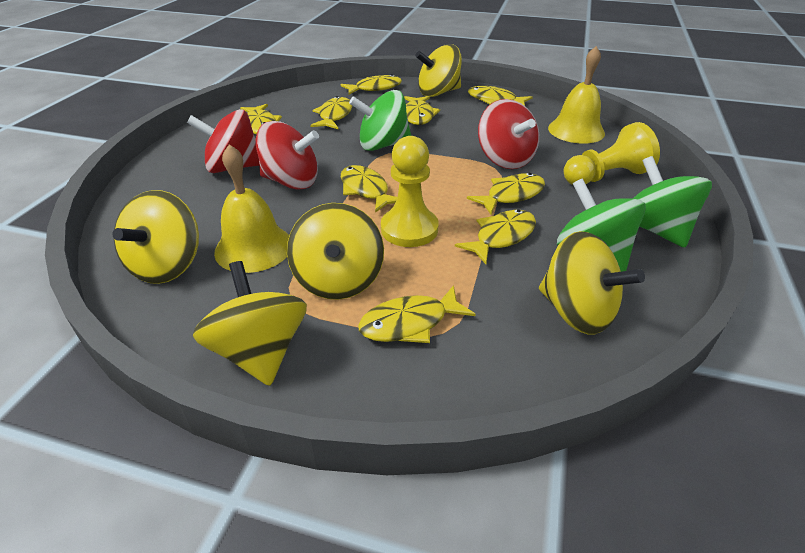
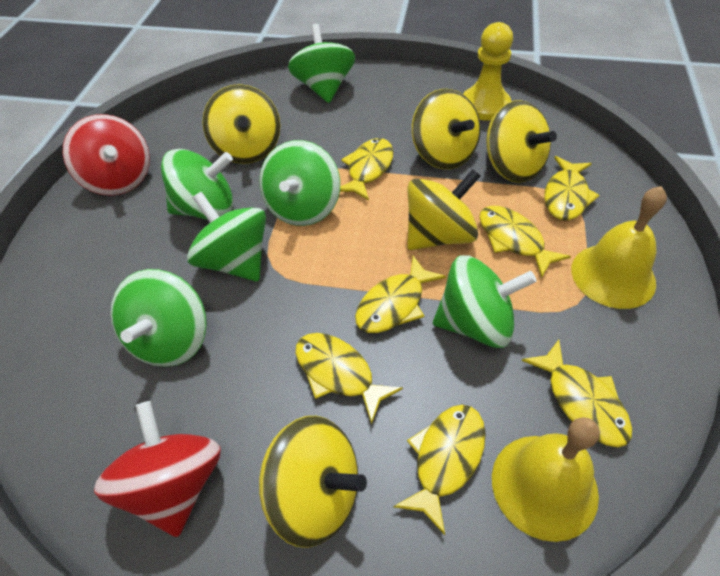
green spinning top: [349,90,411,151] [557,178,646,272] [633,156,712,248] = 3 -> [110,269,207,367] [161,149,233,220] [187,192,266,281] [259,140,340,226] [288,24,355,103] [433,255,537,348] = 6
red spinning top: [187,109,259,173] [256,121,319,190] [478,99,539,169] = 3 -> [63,114,150,196] [94,401,221,537] = 2
yellow fish: [240,104,282,134] [310,96,352,129] [341,74,402,95] [341,165,397,213] [358,285,476,343] [404,96,440,125] [455,210,536,264] [467,173,545,214] [468,86,533,106] = 9 -> [295,333,403,425] [340,138,394,201] [355,256,446,333] [393,405,486,535] [479,206,571,278] [522,340,632,447] [544,156,600,220] = 7
yellow pawn: [381,136,439,247] [564,122,660,185] = 2 -> [463,22,513,121] = 1

